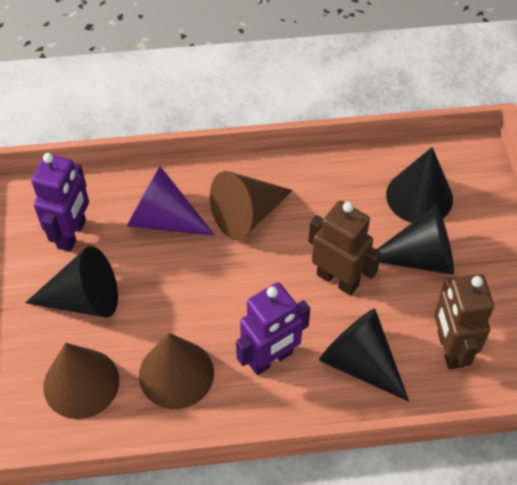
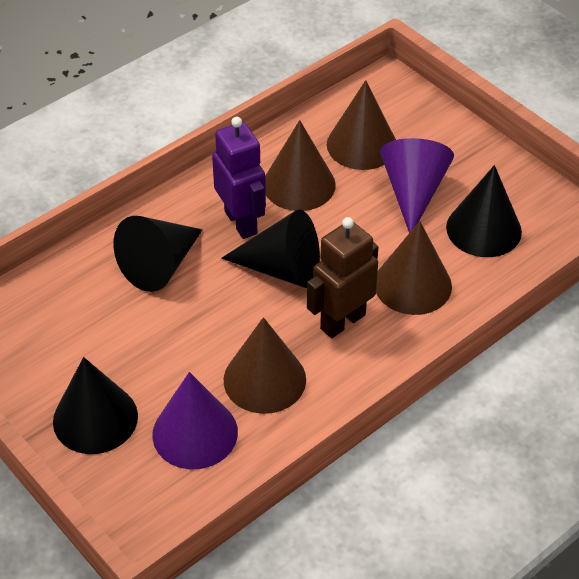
brown cone: [43,343,119,419] [139,333,214,409] [210,171,293,240] = 3 -> [224,317,306,414] [265,120,336,211] [327,80,396,170] [376,221,452,315] = 4
brown robot: [308,201,381,295] [434,274,494,369] = 2 -> [307,217,378,338] = 1
purple cone: [127,166,215,236] = 1 -> [152,372,238,469] [380,138,454,233] = 2
purple robot: [31,153,89,252] [236,282,310,375] = 2 -> [212,117,266,239] = 1

